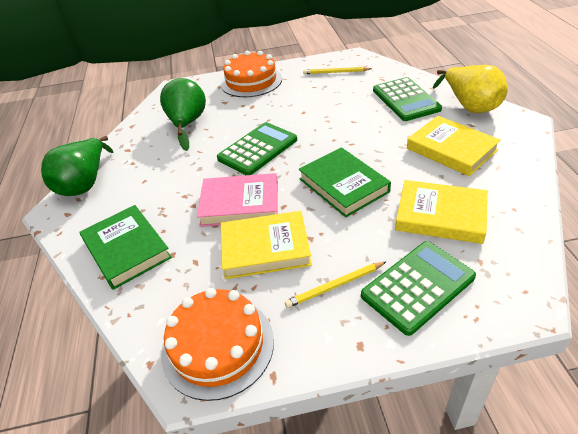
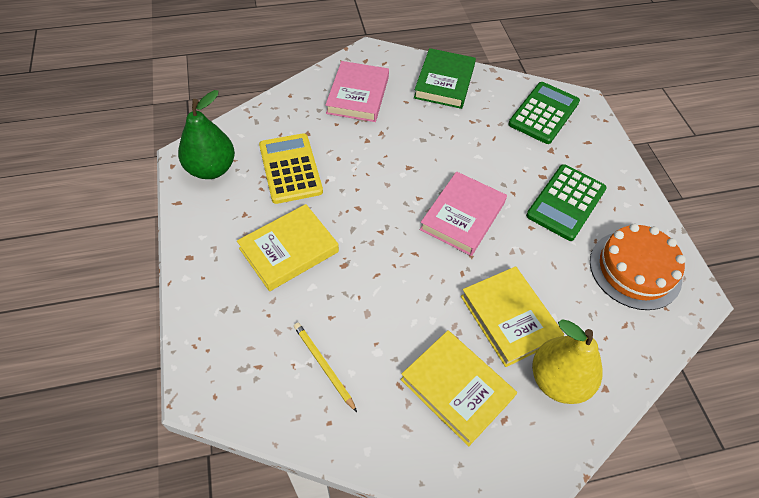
green book: [79,205,172,290] [299,147,391,218] = 2 -> [414,48,476,109] = 1
green calculator: [217,122,297,175] [361,241,476,336] [373,77,442,121] = 3 -> [508,82,580,144] [526,164,607,241] = 2
green pear: [41,136,113,196] [160,78,206,151] = 2 -> [178,90,235,179] = 1
orange cake: [161,288,274,401] [221,51,282,97] = 2 -> [590,223,686,310] = 1
pink book: [197,173,278,227] = 1 -> [326,61,389,122] [420,171,507,256] = 2
yellow calculator: none = 0 -> [259,133,323,204] = 1
yellow pencil: [285,261,387,308] [303,67,372,74] = 2 -> [294,322,357,412] = 1

